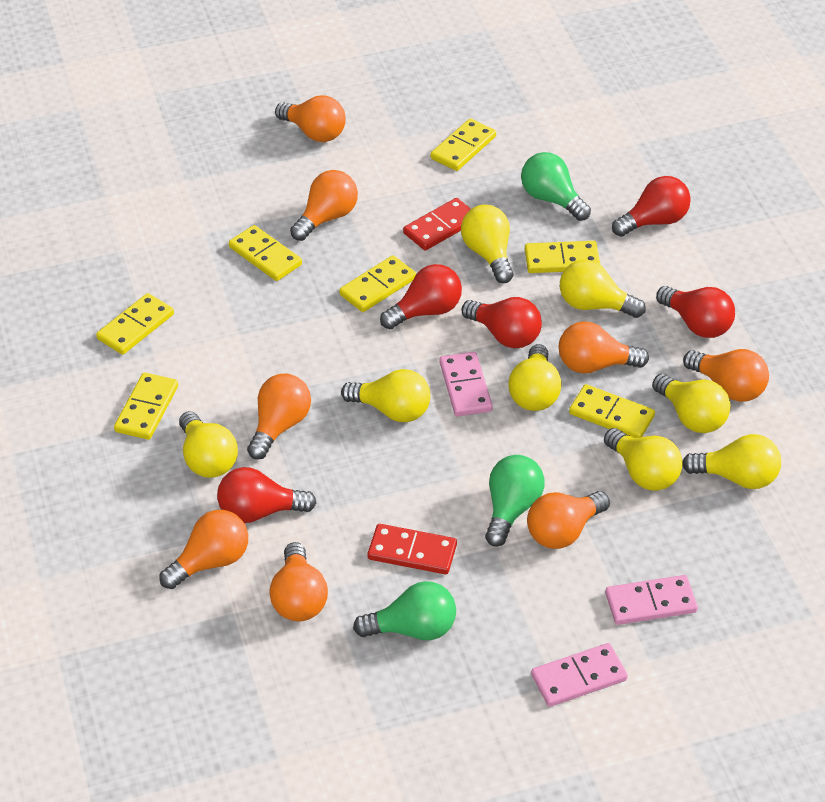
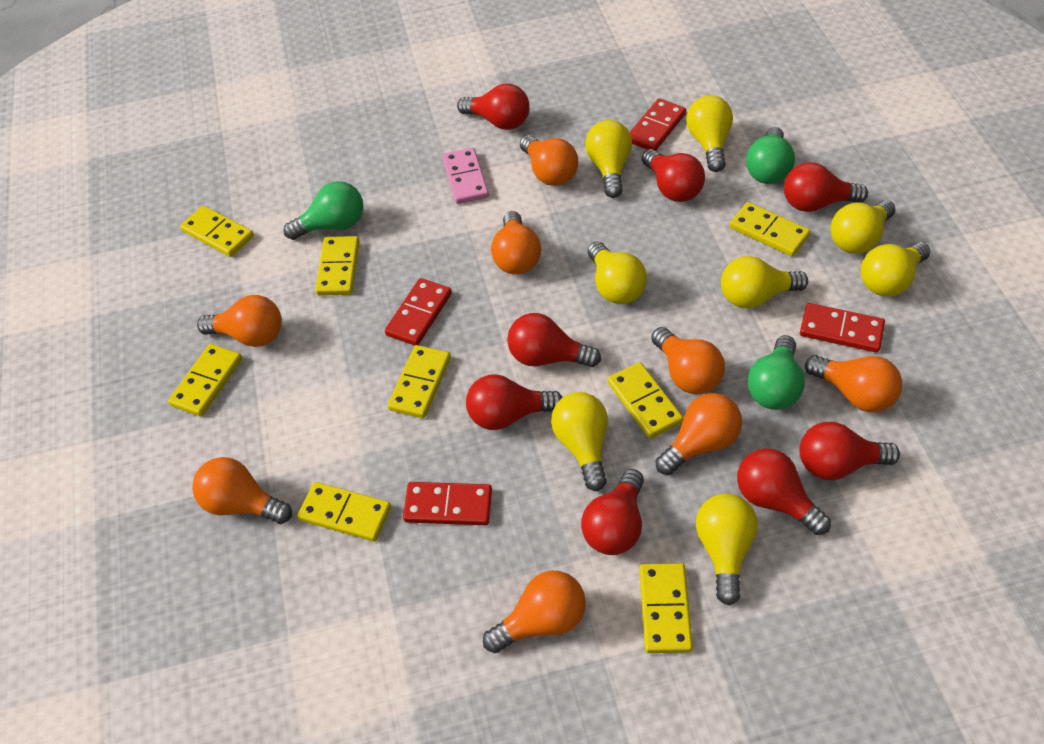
pink domino: [439,352,493,417] [531,643,628,707] [605,575,698,625] = 3 -> [442,148,489,204] = 1
red domino: [368,524,457,574] [403,198,471,251] = 2 -> [385,278,452,346] [403,482,492,525] [629,98,686,151] [800,303,885,352] = 4
red light bulb: [217,467,317,523] [380,264,462,329] [462,297,542,348] [612,176,691,237] [656,286,735,338] = 5 -> [457,83,530,130] [466,374,563,430] [507,313,601,367] [581,469,644,555] [642,149,705,202] [737,448,831,535] [784,162,868,212] [800,422,900,480] = 8
yellow domino: [96,293,174,355] [114,372,178,440] [229,225,302,281] [339,255,416,312] [430,118,496,171] [525,241,601,273] [569,384,655,438] = 7 -> [168,344,242,417] [180,206,254,257] [297,482,391,542] [315,236,360,296] [388,345,451,418] [608,362,683,439] [639,563,693,653] [730,202,811,256] = 8

